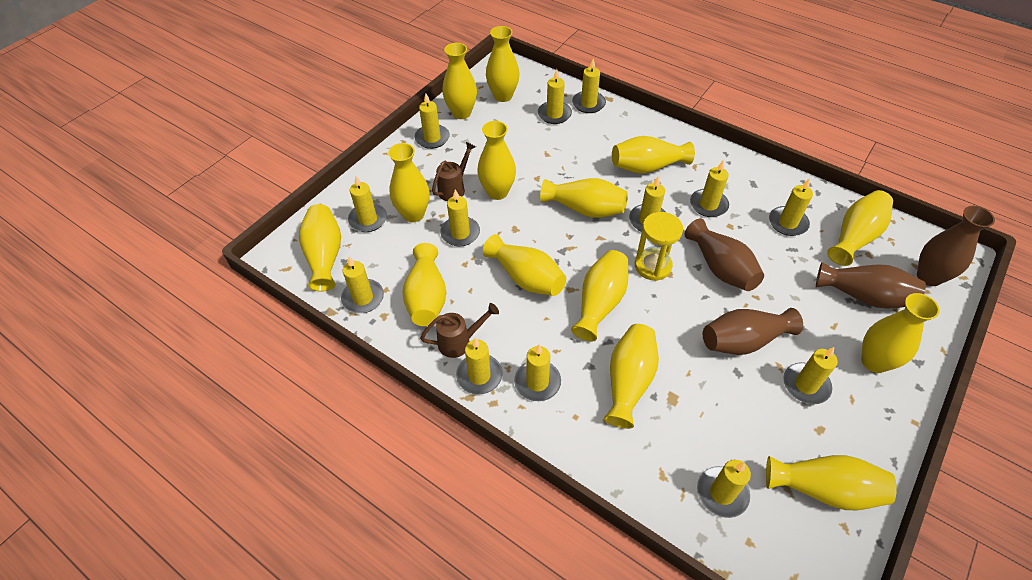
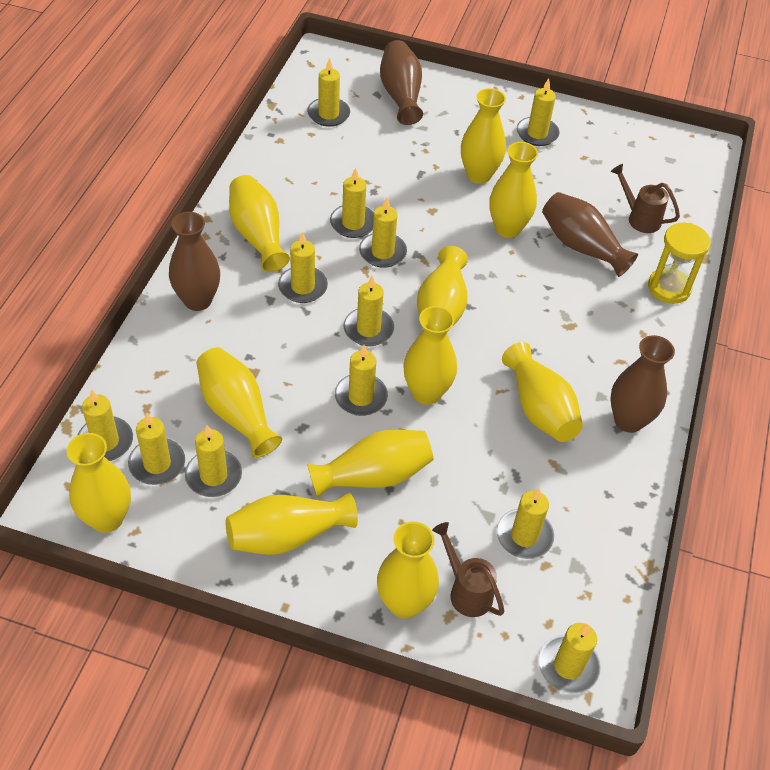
yellow candle: [341,256,384,313] [348,175,387,232] [414,94,450,149] [440,189,480,247] [456,337,503,395] [514,345,561,401] [538,69,572,124] [572,59,606,113] [629,176,665,232] [690,160,729,217] [697,460,751,518] [769,178,813,236] [783,347,838,404] = 13 -> [77,389,133,461] [128,413,185,485] [185,425,242,497] [278,232,328,303] [307,58,350,127] [330,167,374,238] [335,345,388,416] [344,276,394,346] [359,197,407,268] [497,488,554,559] [517,78,560,146] [538,623,601,694] = 12
yellow vase: [299,204,341,292] [388,143,430,222] [402,243,446,326] [442,43,477,119] [477,121,516,200] [483,234,566,296] [486,26,520,102] [540,178,628,218] [571,250,628,342] [604,324,659,429] [612,136,695,174] [766,455,897,510] [827,190,893,266] [861,293,940,373] = 14 -> [67,433,131,533] [196,347,282,458] [226,492,358,555] [229,175,290,272] [307,429,433,498] [377,521,439,619] [403,306,457,405] [417,246,468,324] [461,88,506,184] [489,142,538,238] [502,342,583,442] = 11

